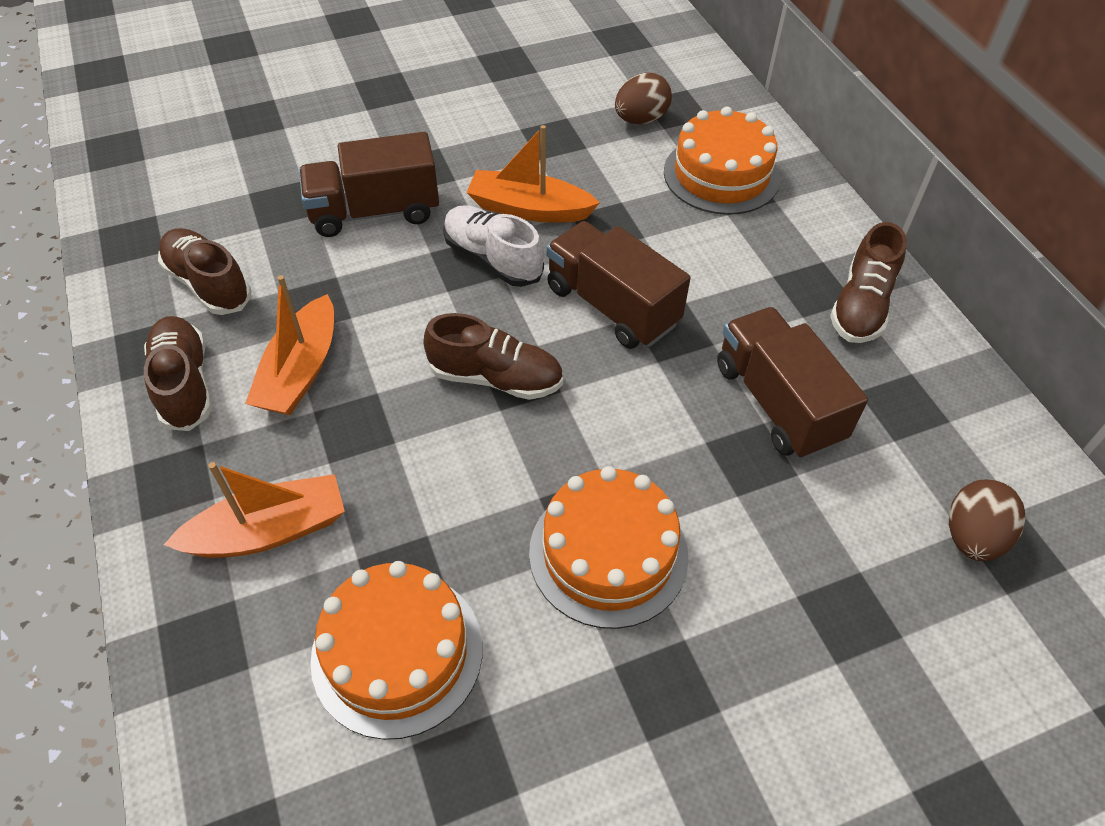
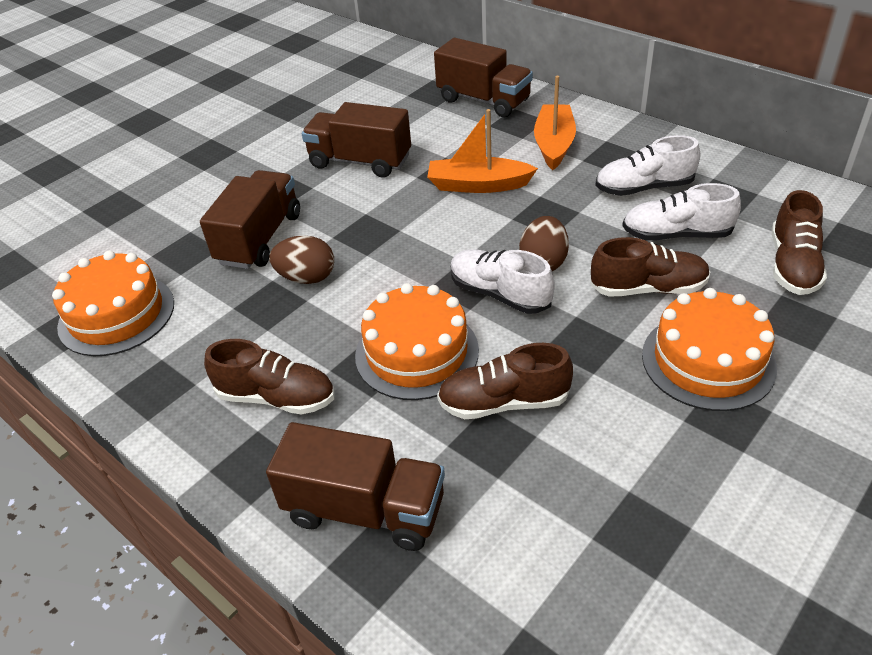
brown truck: [299,132,439,237] [546,221,690,349] [717,307,868,459] = 3 -> [200,170,300,269] [266,422,445,551] [302,102,411,177] [434,38,533,117] = 4
orange boat: [164,462,345,558] [245,275,334,415] [466,125,600,223] = 3 -> [427,109,538,193] [534,76,576,170] = 2
white shoe: [443,205,544,287] = 1 -> [450,249,555,314] [595,135,700,196] [622,183,741,241] = 3

